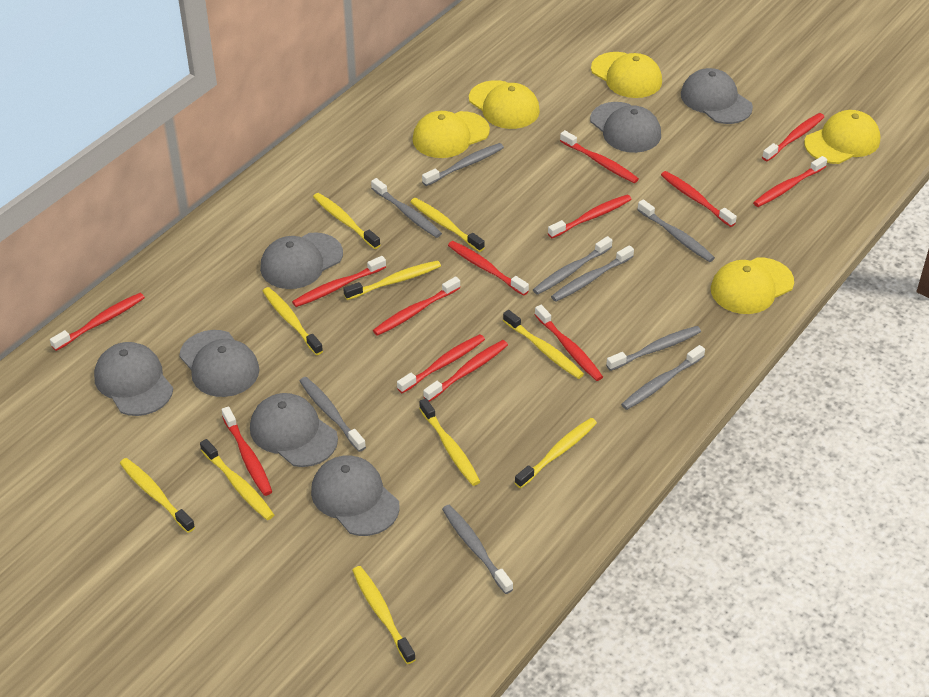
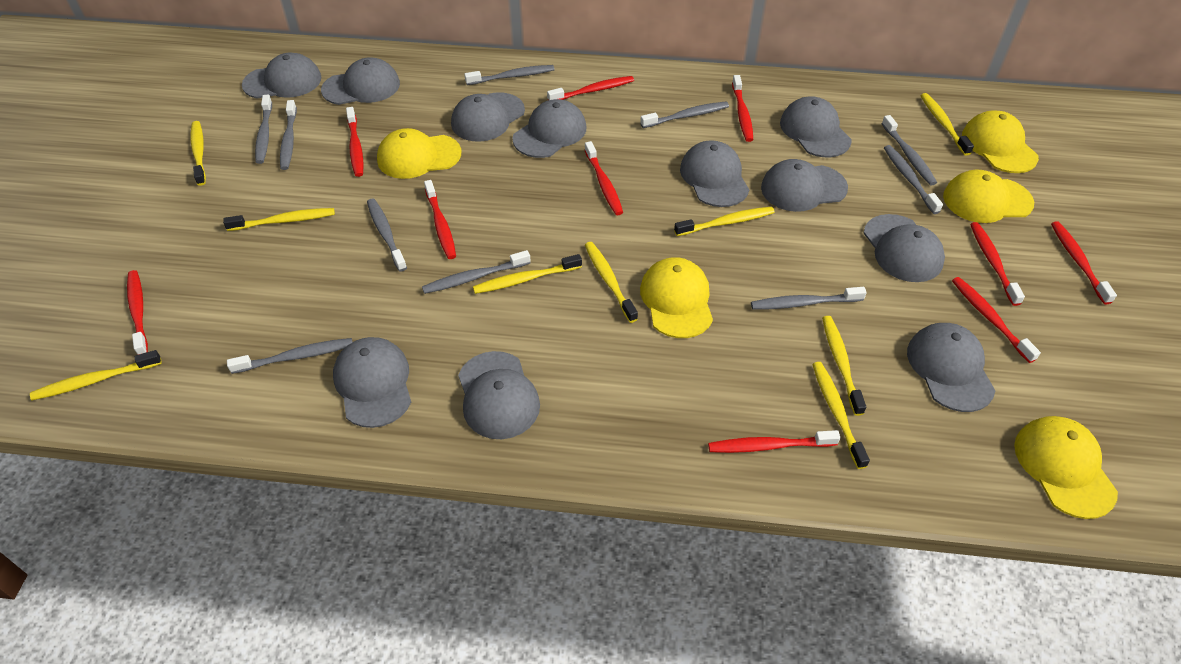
grey cap: [94,342,173,416] [179,330,260,397] [250,393,338,467] [260,232,343,289] [311,455,400,536] [590,102,661,153] [681,68,753,124] = 7 -> [242,52,321,99] [321,57,400,105] [333,337,411,428] [451,92,525,142] [458,351,540,439] [512,99,586,158] [680,140,749,207] [761,159,848,212] [780,97,852,157] [863,214,945,282] [907,323,995,412] = 11
grey toothbrush: [300,377,366,452] [371,178,442,238] [422,143,504,186] [442,504,513,594] [533,236,612,295] [551,245,634,302] [606,326,701,371] [621,345,705,410] [637,199,715,262] = 9 -> [227,338,353,374] [255,95,272,164] [280,100,297,170] [367,198,407,272] [422,250,531,294] [464,65,554,85] [640,102,729,128] [751,287,867,310] [882,115,937,186] [884,145,943,214] = 10
red toothbrush: [50,293,145,351] [222,406,272,496] [292,256,386,307] [373,276,460,336] [397,334,485,393] [423,340,508,402] [448,241,529,296] [534,305,603,381] [548,195,632,238] [560,130,639,183] [661,171,737,227] [753,156,827,207] [762,113,824,161] = 13 -> [127,270,148,355] [346,107,364,177] [424,180,456,259] [547,76,634,100] [585,141,623,215] [708,430,840,453] [732,75,753,142] [952,277,1041,363] [970,222,1025,306] [1051,221,1117,304] = 10
yellow toothbrush: [120,458,195,533] [200,439,274,520] [263,287,323,355] [313,193,380,249] [343,260,441,300] [352,566,416,664] [410,198,485,252] [419,398,480,486] [503,310,584,379] [515,418,597,488] = 10 -> [30,350,162,400] [191,121,206,186] [223,208,335,231] [473,254,582,294] [585,242,638,323] [674,207,775,236] [812,362,870,469] [822,316,866,416] [920,93,974,156] = 9

